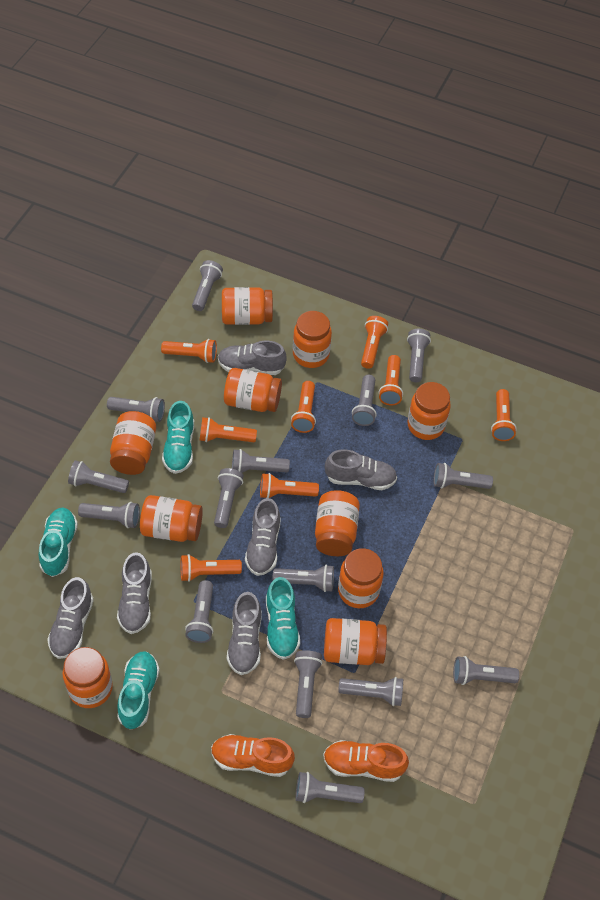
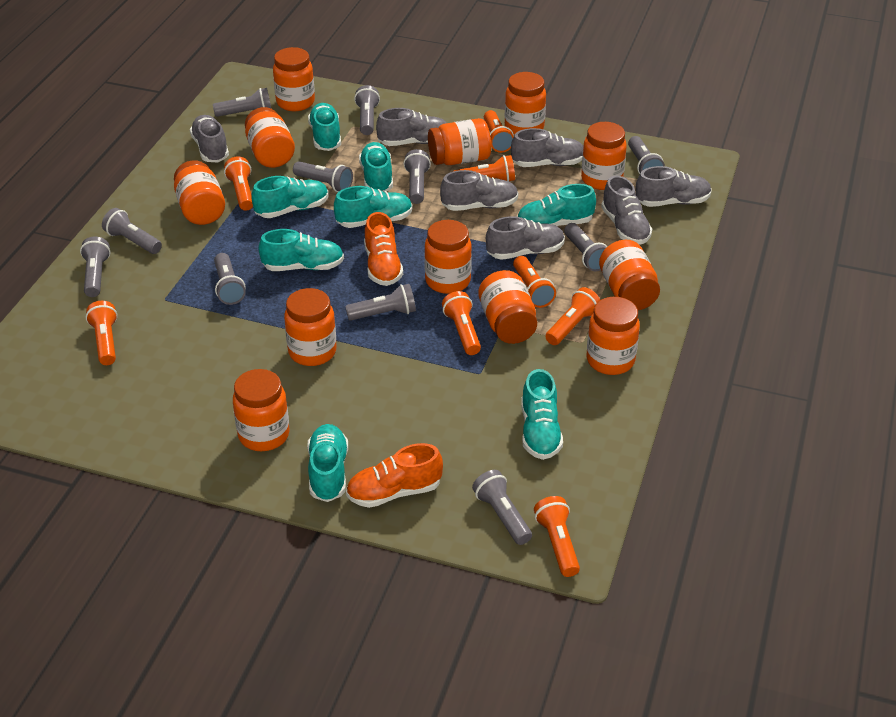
grey flashlight: [68,460,129,493] [78,502,140,528] [107,397,165,422] [185,580,213,643] [192,260,223,311] [214,468,244,528] [232,449,290,473] [273,565,334,592] [294,650,322,718] [296,772,365,803] [338,677,403,706] [352,375,377,426] [407,329,431,382] [434,463,493,489] [453,656,519,685] = 15 -> [80,236,111,297] [102,208,162,254] [213,88,271,117] [214,253,246,305] [293,161,353,192] [345,284,416,321] [354,85,380,135] [403,149,431,204] [472,470,532,545] [564,223,607,271] [628,136,665,174] = 11
grey shoe: [47,577,94,659] [117,552,152,634] [218,341,287,375] [227,592,261,675] [245,498,281,576] [325,450,397,490] = 6 -> [190,115,229,162] [376,108,447,146] [440,170,518,211] [486,216,565,260] [511,128,584,167] [601,176,652,245] [635,166,712,207] = 7
orange jar: [62,647,113,708] [110,411,156,475] [140,495,203,542] [222,287,273,325] [224,368,282,412] [293,311,332,368] [315,490,360,556] [324,618,387,665] [338,548,384,608] [407,382,451,440] = 10 -> [174,160,225,225] [233,369,290,451] [245,107,295,168] [273,47,315,111] [284,288,337,366] [424,220,472,294] [428,118,491,165] [478,270,537,344] [505,72,546,135] [581,122,627,190] [587,297,640,375] [599,240,660,310] = 12
turquoise shoe: [39,508,78,577] [117,651,160,730] [162,401,194,474] [266,577,300,660] = 4 -> [251,176,328,218] [259,229,344,271] [307,424,348,502] [308,103,341,151] [334,186,413,228] [359,142,393,192] [517,184,596,226] [521,369,563,460] = 8

